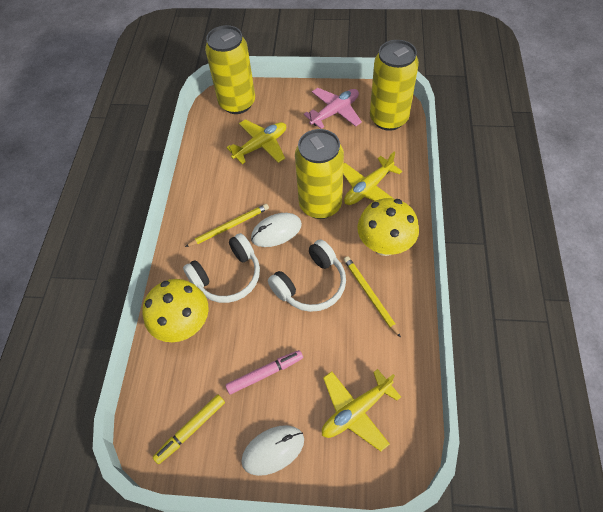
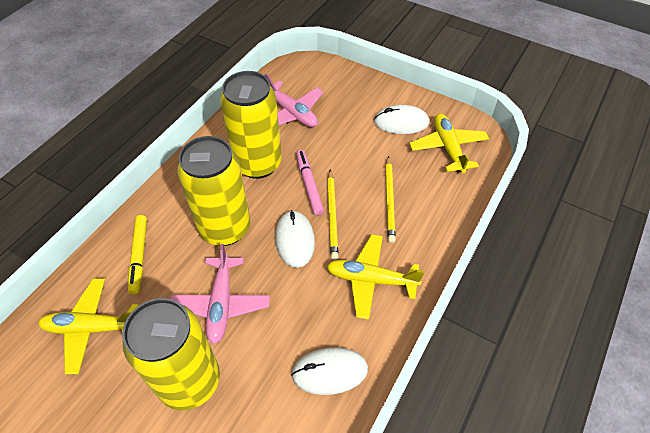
pink plane: [304,88,362,129] = 1 -> [171,244,270,344] [265,74,324,127] = 2
white headphones: [183,233,260,303] [268,239,346,312] = 2 -> none = 0
white mouse: [241,425,304,476] [251,213,302,247] = 2 -> [275,210,315,268] [291,348,368,395] [374,105,430,134] = 3
yellow mushroom: [142,279,209,342] [358,198,419,256] = 2 -> none = 0

